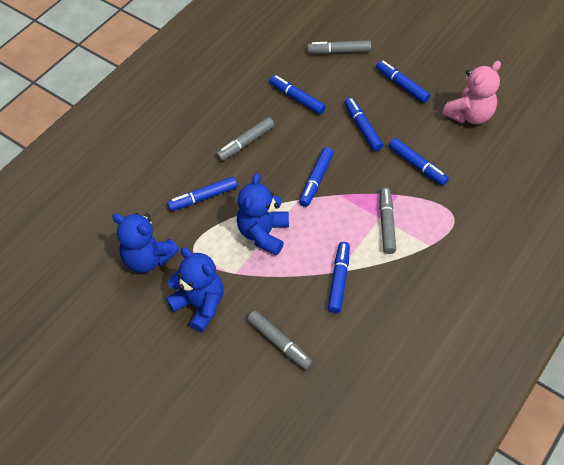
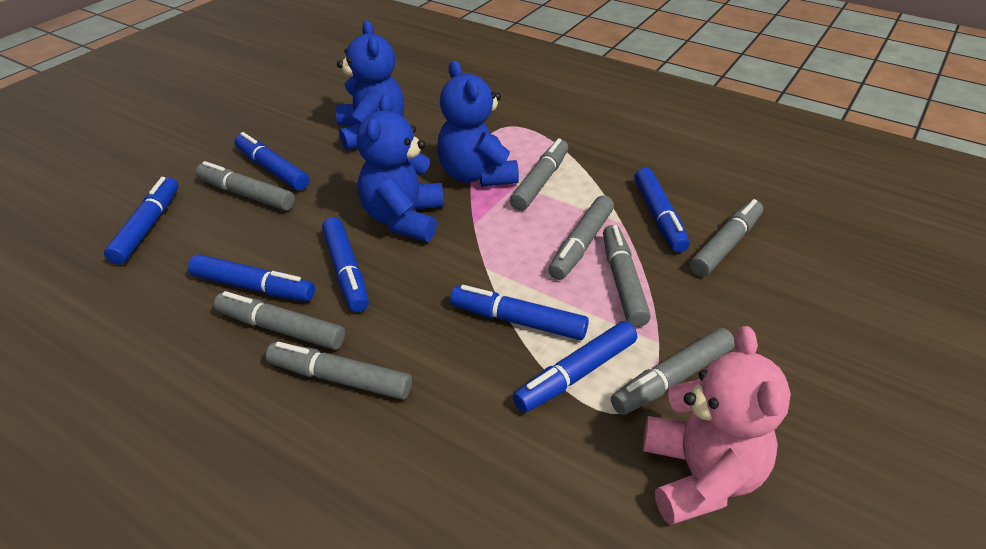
grey marker: [216,117,274,161] [247,311,313,370] [307,40,371,54] [379,187,396,254] = 4 -> [196,161,295,210] [214,291,345,350] [266,342,412,400] [510,138,568,211] [548,195,614,280] [603,225,651,327] [611,328,735,415] [690,199,763,277] = 8

